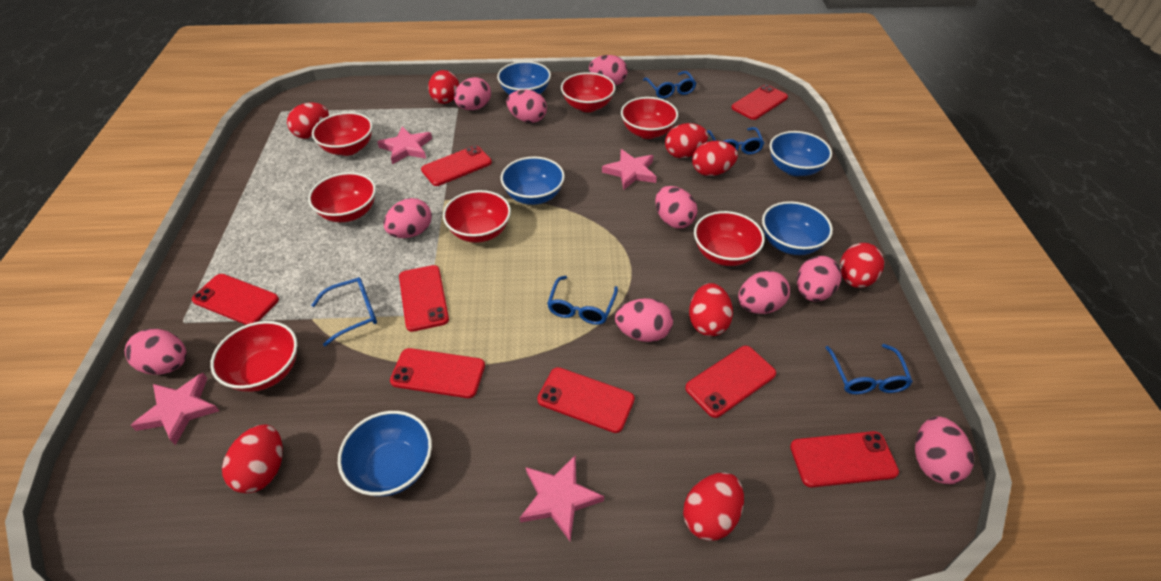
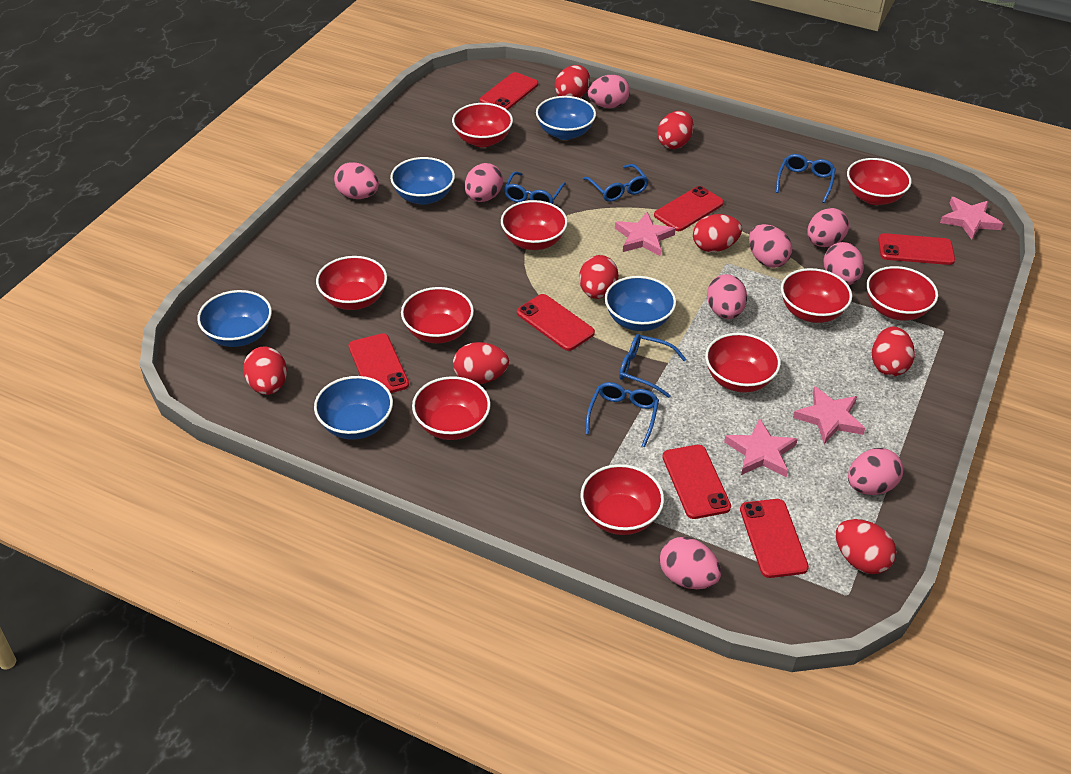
pink egg: [125,329,187,375] [384,198,432,238] [454,77,491,110] [506,90,547,123] [589,55,628,86] [615,298,673,342] [655,186,698,229] [738,271,790,314] [797,256,841,302] [915,416,974,484] = 10 -> [334,162,379,199] [465,163,503,202] [588,74,630,108] [660,537,721,589] [707,274,747,319] [749,224,792,268] [807,208,849,247] [823,242,864,285] [848,448,903,495] = 9
red bowl: [210,321,297,392] [308,172,376,222] [312,112,373,156] [443,190,511,243] [561,72,615,112] [621,97,678,139] [694,211,765,266] = 7 -> [316,256,387,310] [401,287,474,343] [412,376,491,440] [452,103,513,147] [501,200,568,250] [581,464,664,535] [705,333,781,392] [781,268,852,323] [847,158,912,205] [866,266,938,320] = 10
red phone: [192,274,279,325] [390,348,485,398] [399,265,449,332] [421,145,492,186] [537,367,635,433] [685,346,776,418] [731,84,788,120] [790,431,899,487] = 8 -> [349,333,409,393] [480,72,538,110] [517,294,595,351] [654,186,724,231] [662,445,731,519] [740,499,809,578] [878,233,955,265] = 7

